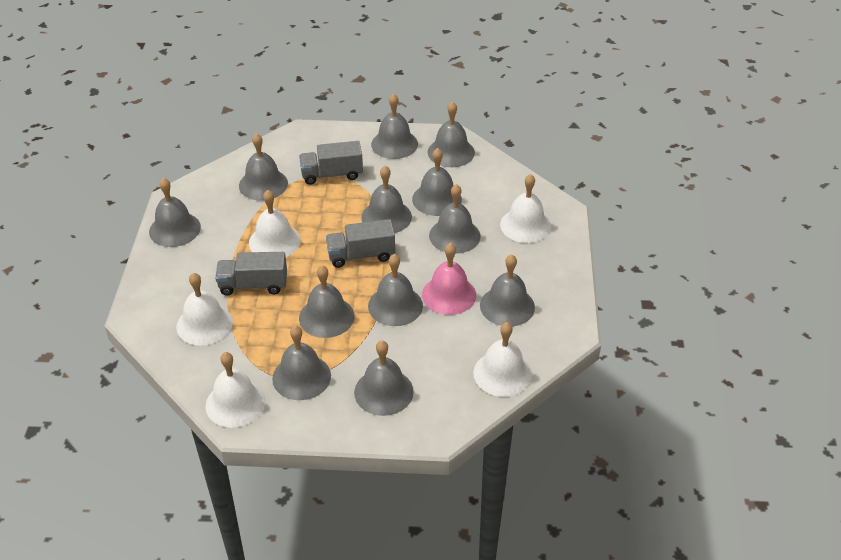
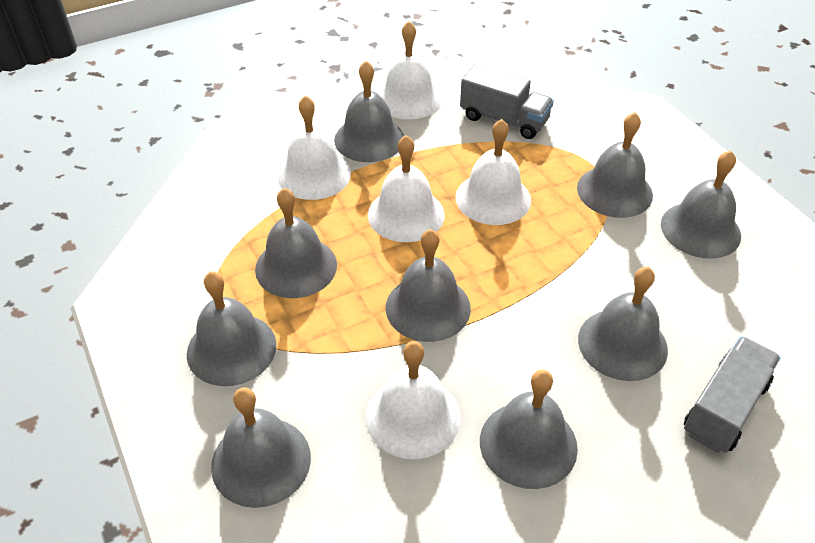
grey bell: [149,178,201,247] [239,133,288,201] [272,326,331,400] [299,265,355,338] [354,341,414,416] [361,166,412,233] [368,254,423,326] [371,93,418,159] [412,148,462,216] [428,101,475,167] [429,184,481,254] [480,255,535,326] = 12 -> [187,271,277,386] [211,387,311,508] [255,188,337,298] [334,61,404,162] [386,229,471,342] [480,370,578,489] [577,112,653,218] [578,267,668,381] [661,150,741,259] = 9
grey truck: [215,252,287,296] [299,141,363,185] [326,219,395,268] = 3 -> [460,63,554,139] [684,336,781,453] = 2
pink bell: [422,243,476,315] = 1 -> none = 0

